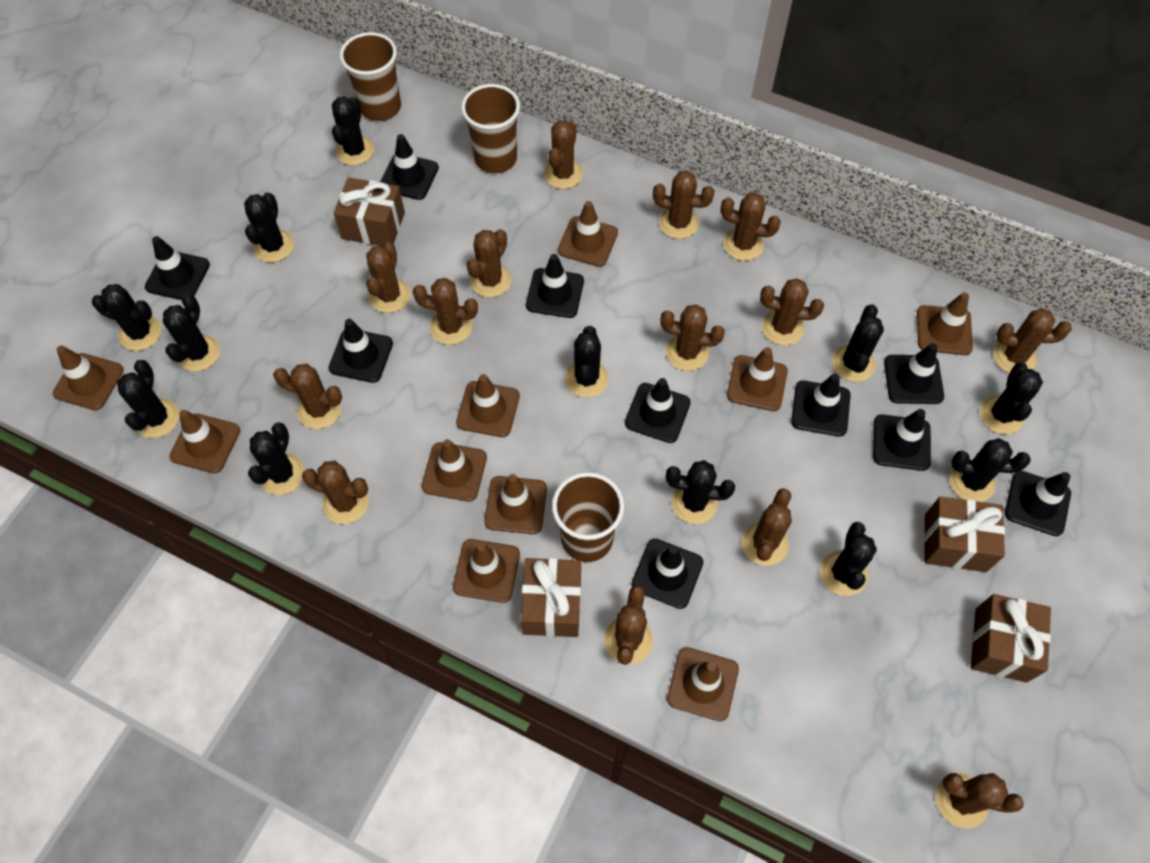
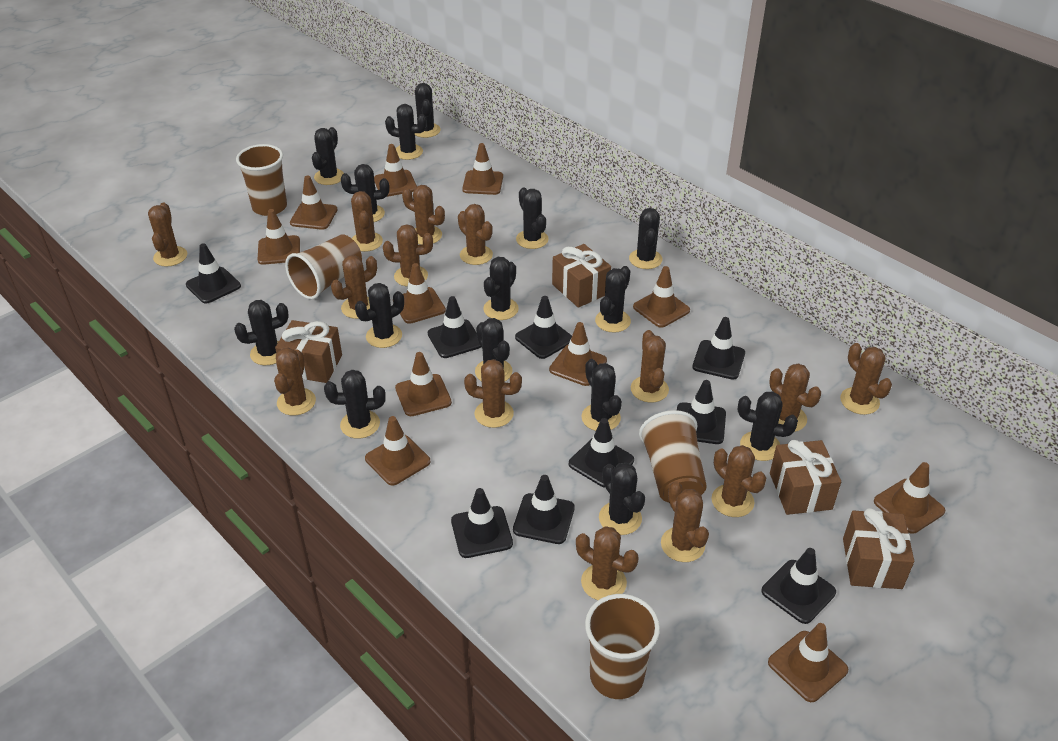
black cactus: [92,284,161,351] [117,360,179,438] [163,294,220,372] [244,192,294,262] [248,422,305,495] [332,96,374,166] [565,326,609,398] [666,460,735,524] [820,522,877,596] [832,304,884,382] [949,438,1031,502] [980,363,1043,434] = 12 -> [234,300,289,365] [312,127,344,185] [324,370,385,439] [341,164,389,222] [355,283,404,348] [385,104,427,160] [415,83,440,138] [475,318,513,381] [483,257,519,320] [516,187,549,249] [581,359,622,431] [595,266,631,333] [599,463,645,535] [629,208,663,269] [738,391,798,461] = 15
black traffic cone: [145,236,210,300] [329,319,393,383] [380,134,439,200] [526,254,584,318] [625,378,691,443] [632,539,703,609] [791,373,851,437] [873,409,931,471] [884,343,944,404] [1005,471,1071,536] = 10 -> [186,243,241,304] [428,296,481,358] [451,488,513,558] [513,475,575,544] [515,296,572,359] [569,418,634,488] [677,380,726,444] [692,317,745,379] [761,548,836,624] = 9
brown cup: [340,32,401,121] [461,84,520,173] [552,472,624,562] = 3 -> [236,144,287,216] [285,234,362,299] [585,594,660,699] [639,410,707,503] = 4
brown traffic cone: [53,346,124,410] [169,410,240,473] [421,439,487,501] [453,539,520,603] [456,374,520,437] [484,474,547,534] [558,201,618,267] [667,647,739,721] [727,347,788,411] [917,292,973,355] = 10 -> [258,209,300,265] [290,176,338,230] [365,416,431,486] [374,144,417,197] [395,352,452,416] [400,263,446,324] [462,143,503,195] [549,322,607,386] [633,266,690,328] [768,623,848,702] [874,462,945,534] = 11

